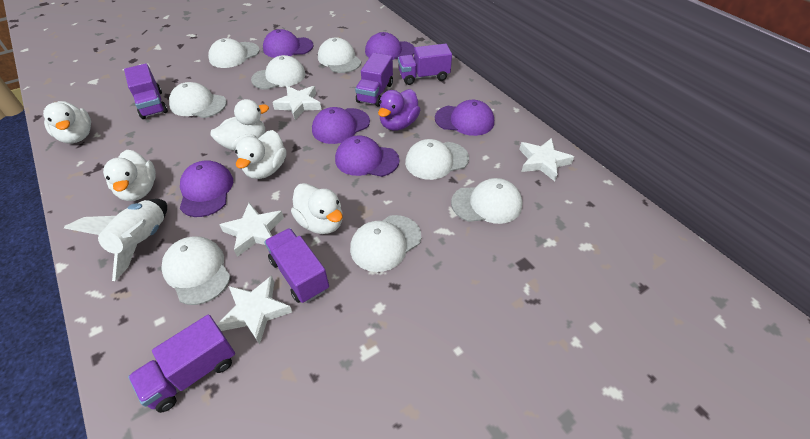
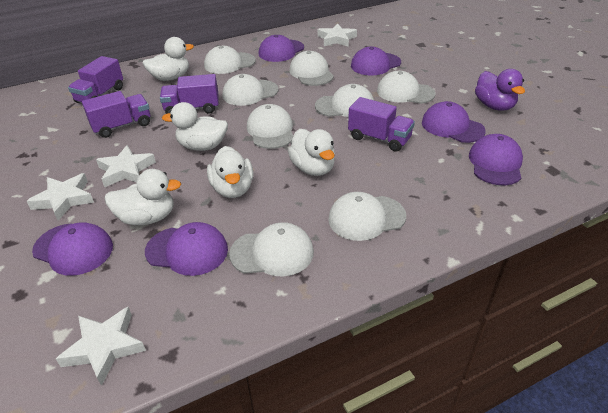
purple truck: [124,63,168,119] [128,314,235,413] [264,228,329,303] [355,53,393,106] [398,44,452,85] = 5 -> [68,56,123,103] [82,91,150,138] [160,74,219,114] [348,97,415,152] = 4
white rocket: [64,199,167,281] = 1 -> none = 0

